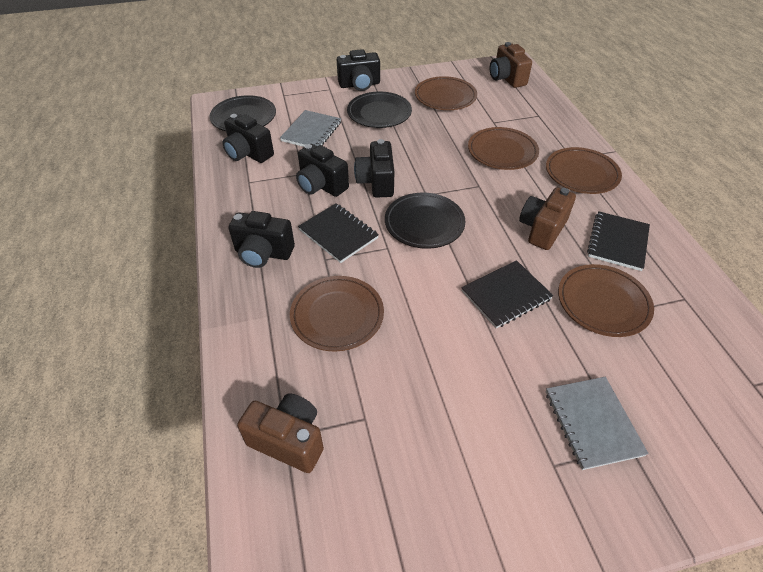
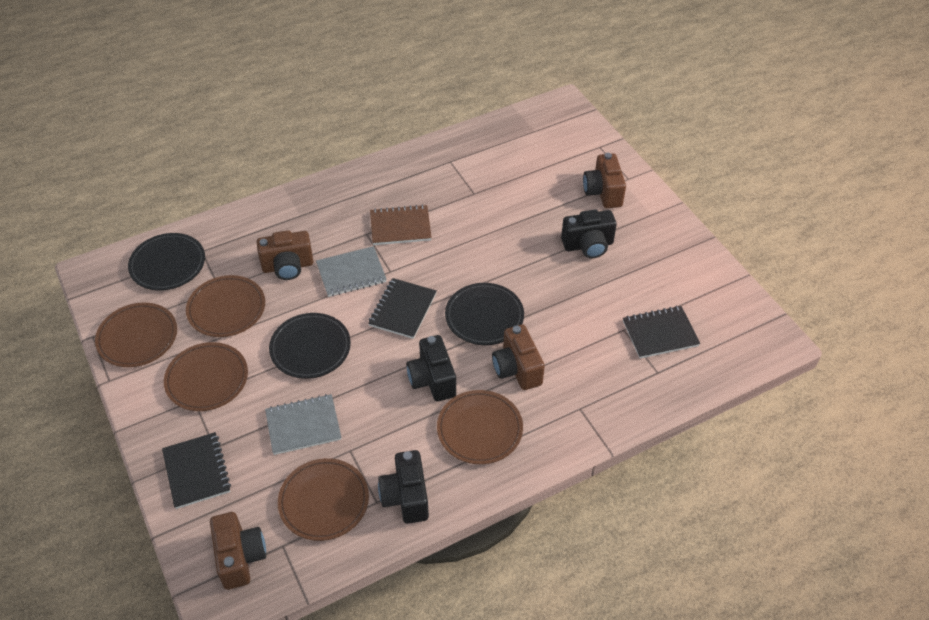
black camera: [222,114,274,163] [228,211,295,268] [296,144,349,197] [337,49,380,91] [354,139,394,198] = 5 -> [378,450,429,524] [406,335,456,401] [561,209,617,258] = 3
brown camera: [237,393,324,473] [490,42,532,88] [519,187,576,250] = 3 -> [210,512,266,590] [257,230,314,280] [492,325,545,390] [583,153,626,208] = 4
brown notebook: none = 0 -> [370,205,432,245] = 1

